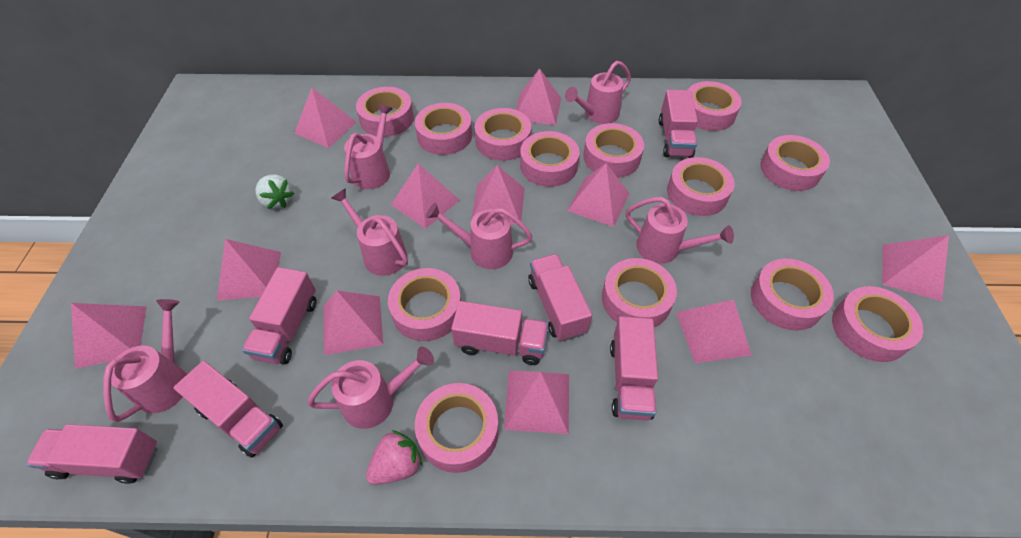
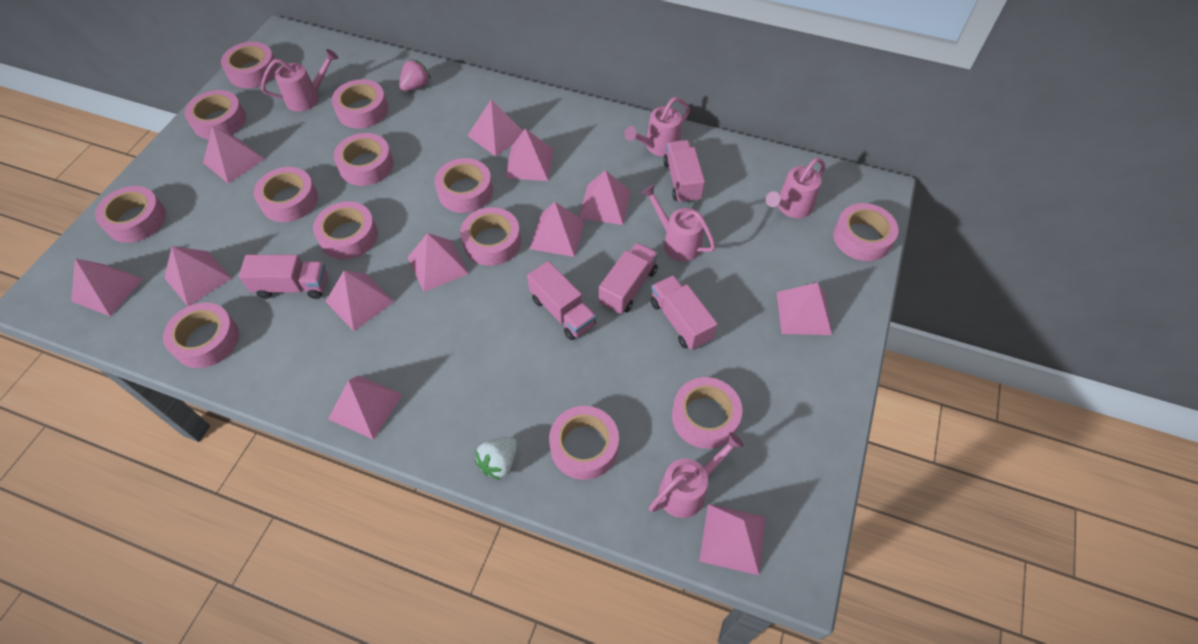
pink pyramid: [71,303,147,369] [217,239,281,300] [294,88,356,148] [323,291,383,355] [391,163,460,229] [471,165,525,224] [504,371,569,434] [516,68,561,125] [567,163,630,227] [676,300,752,363] [882,235,949,302] = 11 -> [71,258,143,316] [164,246,232,306] [203,126,264,184] [325,271,394,331] [328,375,403,440] [407,233,469,292] [468,99,523,156] [505,128,553,181] [529,202,585,257] [579,170,631,225] [699,504,765,575] [777,283,832,335] = 12
pink truck: [26,424,157,484] [173,361,283,458] [242,267,316,365] [451,301,549,365] [528,254,592,341] [610,316,658,420] [659,90,698,158] = 7 -> [239,255,328,299] [527,261,596,340] [599,243,659,314] [650,275,718,350] [663,140,705,204] = 5
pink watering can: [103,299,187,422] [307,347,434,429] [331,188,408,276] [344,104,393,189] [426,203,532,269] [565,61,631,124] [626,197,734,264] = 7 -> [261,49,338,112] [624,97,690,156] [641,185,716,261] [649,432,744,518] [766,158,825,218] = 5

